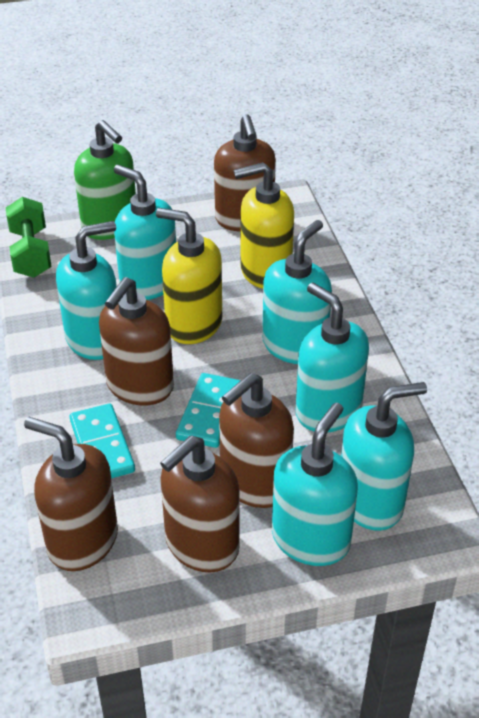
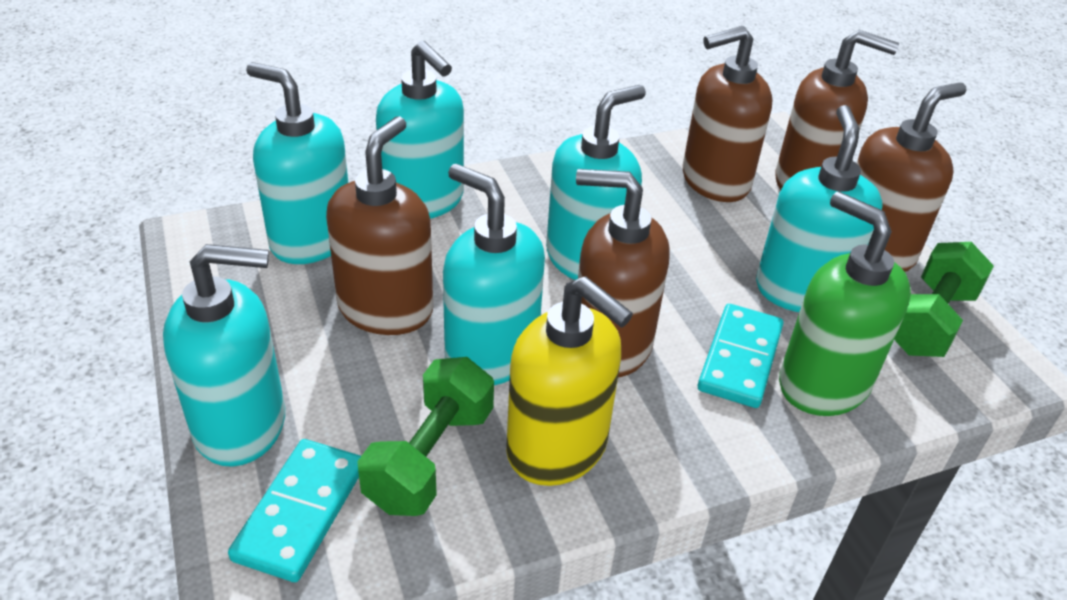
green dumbbell: [6,197,52,278] = 1 -> [357,357,494,516] [894,242,994,357] = 2
yellow soap dispenser: [156,208,222,344] [234,162,294,289] = 2 -> [506,276,633,486] = 1

